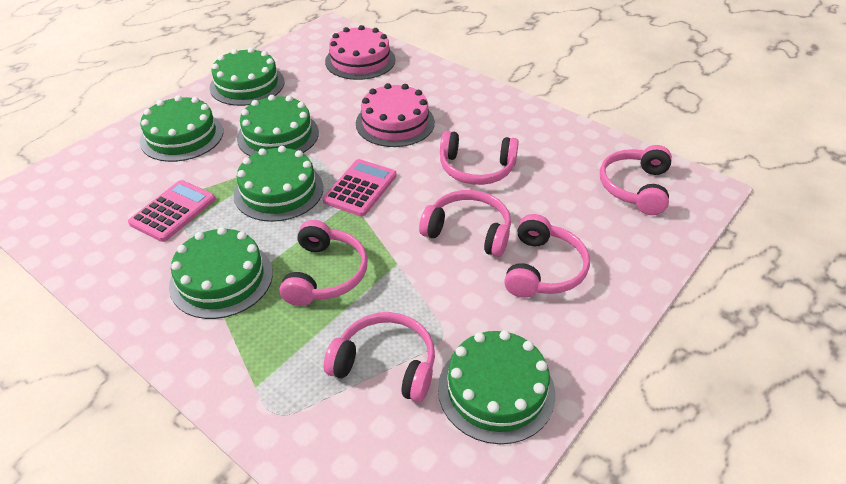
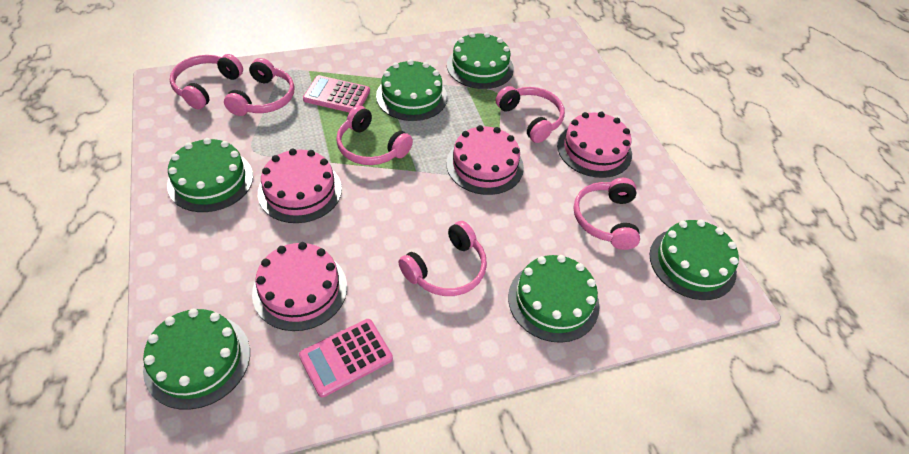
pink cake: [325,25,396,80] [356,83,435,147] = 2 -> [252,242,347,331] [258,149,342,223] [446,125,524,195] [557,112,632,178] = 4

